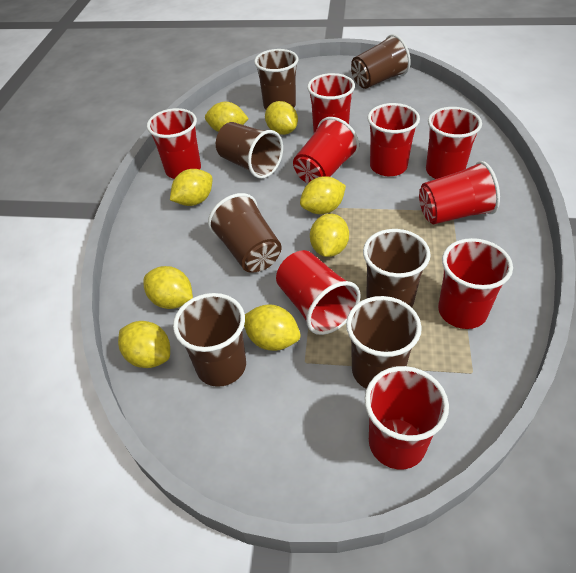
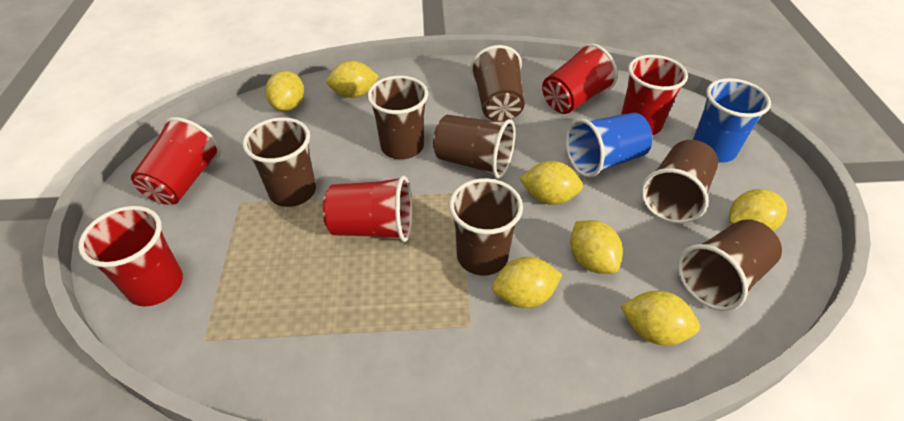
blue cup: none = 0 -> [566,113,652,178] [693,78,771,163] = 2
red cup: [147,108,201,179] [276,250,360,335] [293,117,359,184] [307,73,355,133] [365,366,449,470] [368,103,420,176] [419,161,500,224] [426,107,482,179] [438,238,513,329] = 9 -> [78,206,183,306] [131,117,221,205] [323,175,412,242] [542,43,618,114] [621,55,688,135] = 5
yellow lemon: [118,321,170,368] [143,266,193,309] [170,169,212,206] [205,102,249,132] [244,305,301,351] [265,101,298,135] [300,176,346,214] [310,214,349,257] = 8 -> [265,71,304,111] [326,61,379,98] [492,257,562,308] [519,161,583,205] [570,220,623,274] [621,291,700,345] [729,189,787,231] = 7

